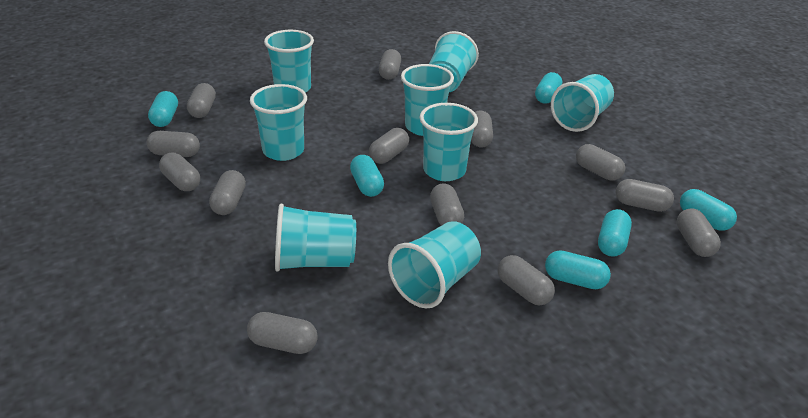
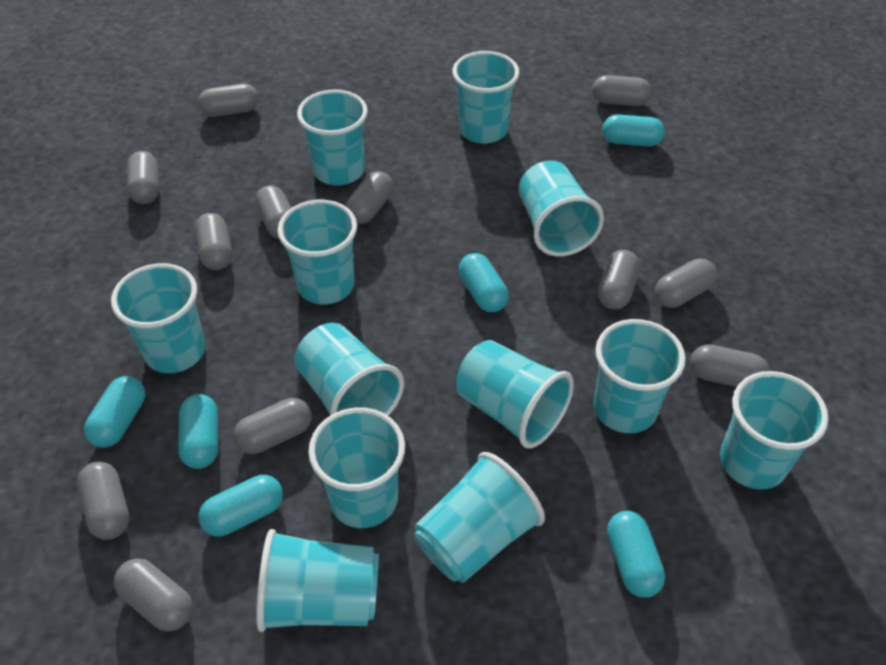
grey capsule: [147,131,200,157] [159,153,200,191] [187,83,216,118] [209,170,246,215] [247,312,318,354] [369,128,409,164] [379,49,401,80] [430,183,464,226] [471,110,493,148] [498,255,555,306] [576,144,625,180] [616,179,674,212] [677,208,721,257] = 13 -> [77,462,130,540] [114,558,193,631] [127,151,159,204] [195,213,232,270] [198,84,259,117] [233,398,312,454] [255,185,291,239] [345,171,393,224] [592,75,652,106] [598,250,640,309] [655,258,717,308] [690,344,770,387] = 12
turquoise cup: [250,84,307,161] [264,30,314,93] [275,203,356,272] [388,221,481,309] [401,64,454,136] [419,103,478,181] [429,31,479,92] [551,74,614,132] = 8 -> [111,263,205,373] [256,529,379,632] [277,200,357,305] [294,323,404,416] [297,90,368,186] [308,407,405,528] [415,452,545,583] [452,51,520,144] [456,340,574,449] [519,160,604,256] [594,319,686,433] [720,371,829,489] = 12

